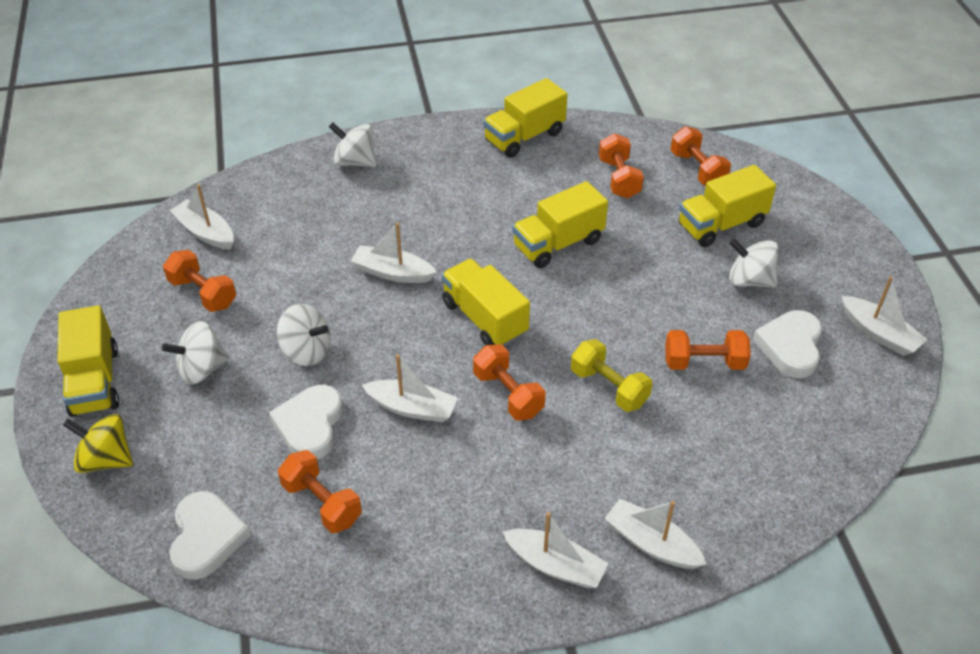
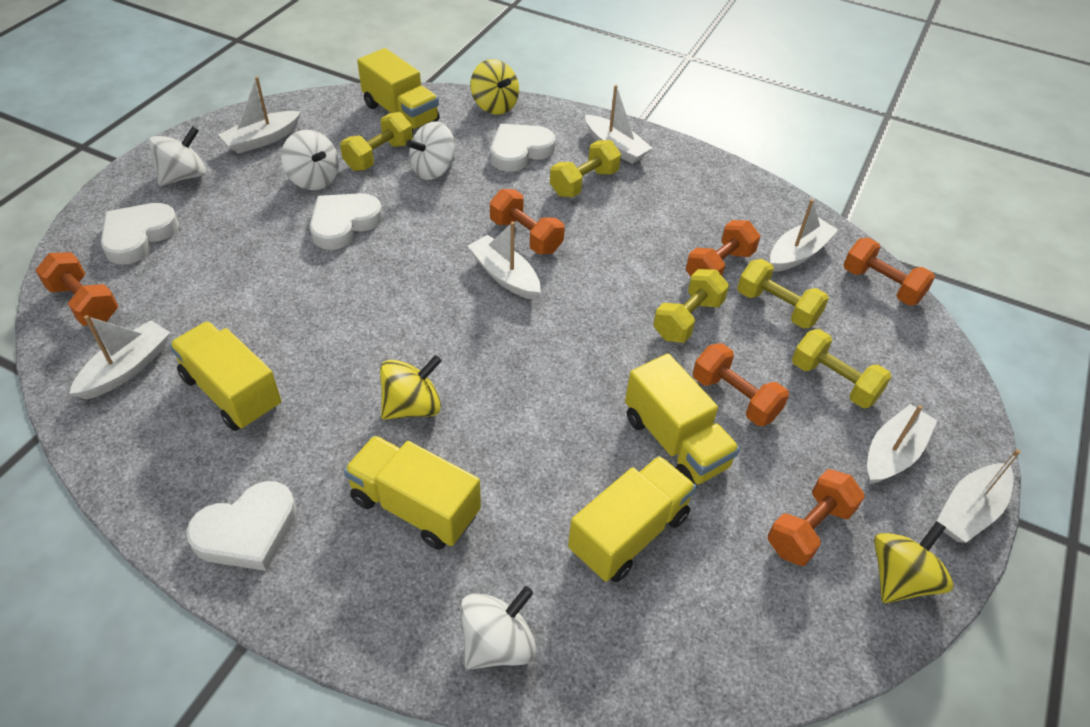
white boat: [169,184,234,250] [351,223,437,283] [362,354,458,422] [503,512,609,588] [604,499,707,569] [842,276,928,356] = 6 -> [69,315,170,400] [218,76,301,154] [468,221,541,300] [585,85,652,164] [770,199,838,272] [867,404,938,484] [937,449,1021,543] = 7
white heart: [169,491,251,580] [269,385,343,460] [753,310,822,378] = 3 -> [101,203,179,264] [186,481,297,571] [310,193,383,250] [491,124,556,172] = 4
yellow dumbbell: [571,339,653,412] = 1 -> [340,112,413,171] [550,140,621,197] [653,269,729,343] [737,259,829,329] [792,329,892,408] = 5
yellow spinning top: [63,414,133,473] = 1 -> [380,355,442,420] [470,59,519,115] [874,521,954,603] = 3

